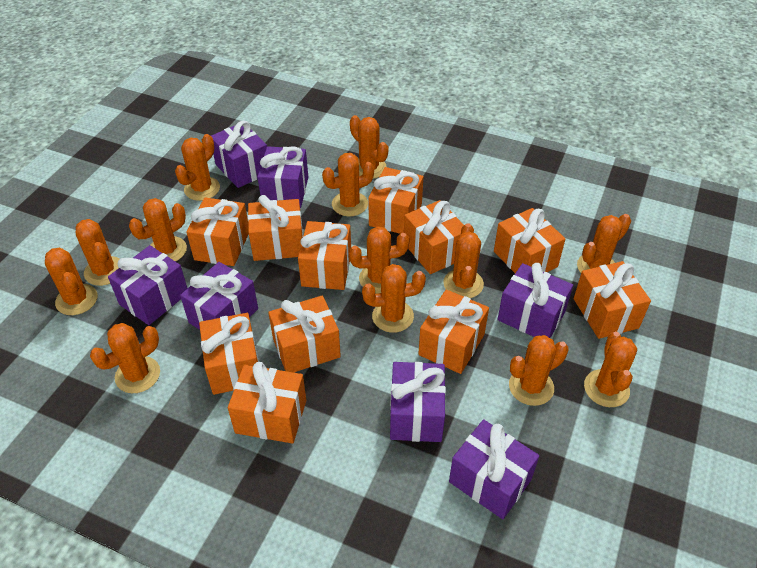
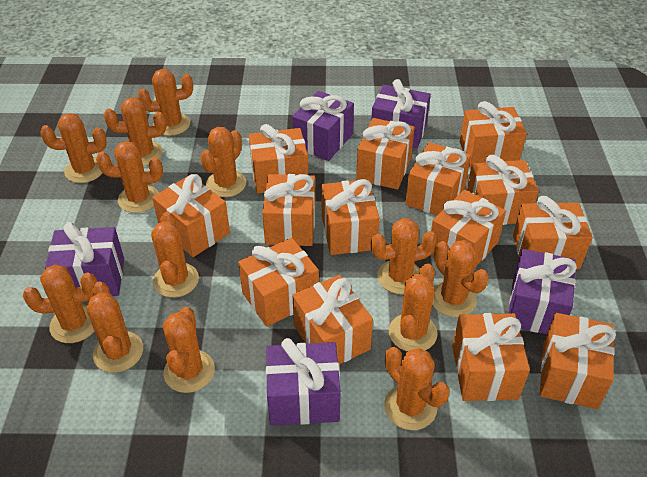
orange gift: [186,197,249,266] [199,313,259,395] [228,362,306,444] [248,195,303,261] [268,296,341,372] [298,221,351,290] [368,167,424,234] [404,200,464,274] [418,290,489,374] [494,208,565,273] [574,261,651,339] = 11 -> [152,174,230,257] [238,238,319,327] [249,124,308,194] [262,174,316,246] [292,275,373,364] [322,179,380,255] [356,118,415,190] [405,142,471,215] [431,190,506,267] [452,313,530,401] [460,101,527,168] [467,155,539,225] [513,196,593,269] [540,313,616,409] = 14
purple gift: [108,245,188,325] [180,262,258,330] [211,121,267,188] [258,146,308,208] [390,362,446,442] [449,419,539,519] [497,263,573,338] = 7 -> [45,222,124,296] [266,338,341,426] [292,91,354,161] [371,79,431,149] [509,249,577,334] = 5

